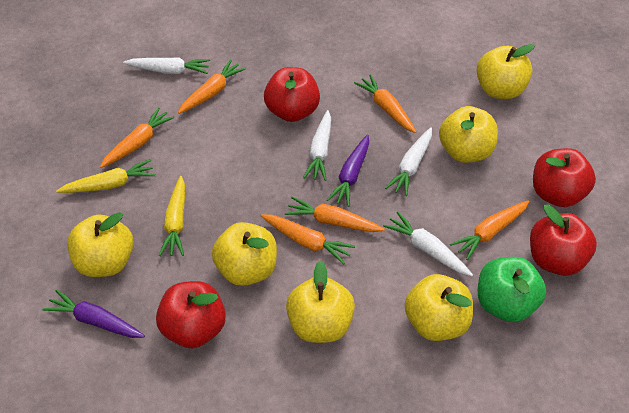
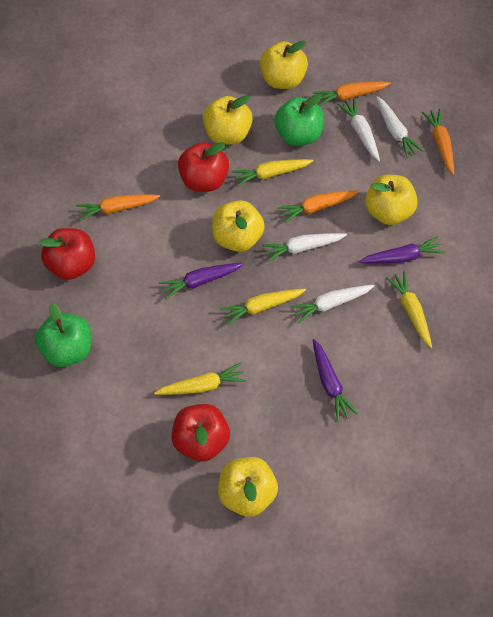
green apple: [478,257,546,322] = 1 -> [35,303,91,367] [274,94,324,146] = 2
orange carrot: [100,108,175,168] [178,60,246,114] [260,214,355,264] [285,197,385,232] [354,74,416,133] [450,200,530,260] = 6 -> [76,194,160,221] [278,190,359,223] [313,81,391,107] [422,109,454,175] = 4
purple carrot: [42,289,145,338] [327,134,369,207] = 2 -> [159,263,244,300] [313,339,358,421] [359,236,445,264] = 3
red apple: [156,281,226,348] [264,67,320,122] [530,205,597,276] [533,148,596,207] = 4 -> [39,228,95,280] [171,404,230,462] [178,142,229,192] = 3
yellow apple: [67,212,134,277] [212,222,277,286] [286,261,355,343] [405,274,473,341] [439,106,498,163] [476,44,535,99] = 6 -> [203,95,253,145] [212,200,265,252] [218,457,278,517] [260,40,308,89] [365,175,418,225] = 5
yellow carrot: [56,159,156,193] [159,176,185,256] = 2 -> [154,363,247,395] [220,289,306,326] [232,159,313,187] [386,271,432,348] = 4

